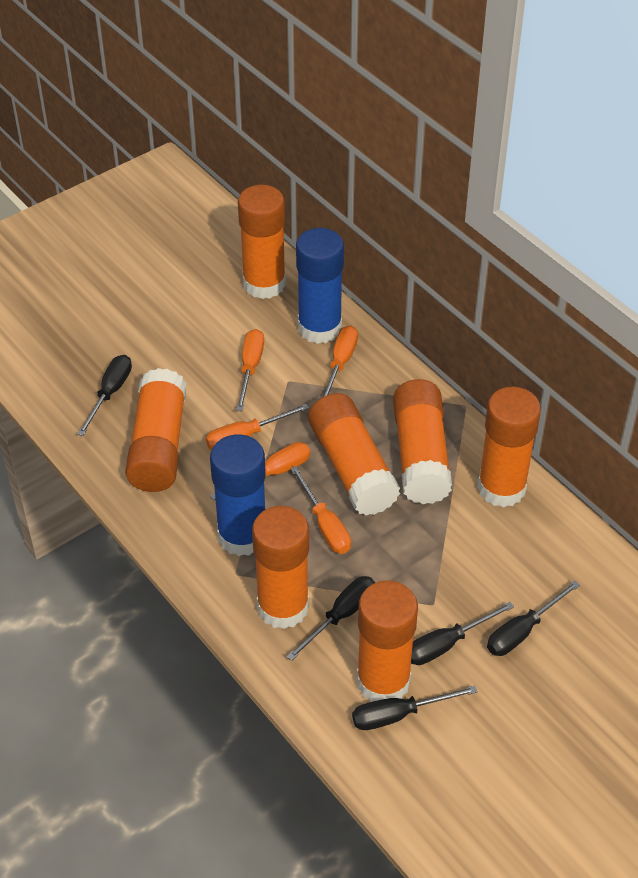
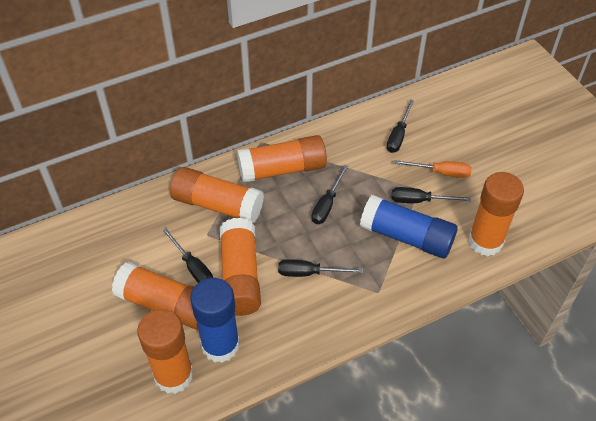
orange glue stick: [125,368,186,492] [238,185,286,299] [252,506,309,629] [308,393,400,516] [356,580,418,702] [393,379,452,504] [477,387,541,507] = 7 -> [112,262,199,330] [137,309,194,394] [170,167,264,224] [220,218,261,316] [237,135,327,182] [468,172,524,256] = 6
orange screwdriver: [206,404,309,450] [210,442,310,501] [236,329,264,411] [290,466,351,554] [323,326,358,397] = 5 -> [394,160,472,178] = 1

